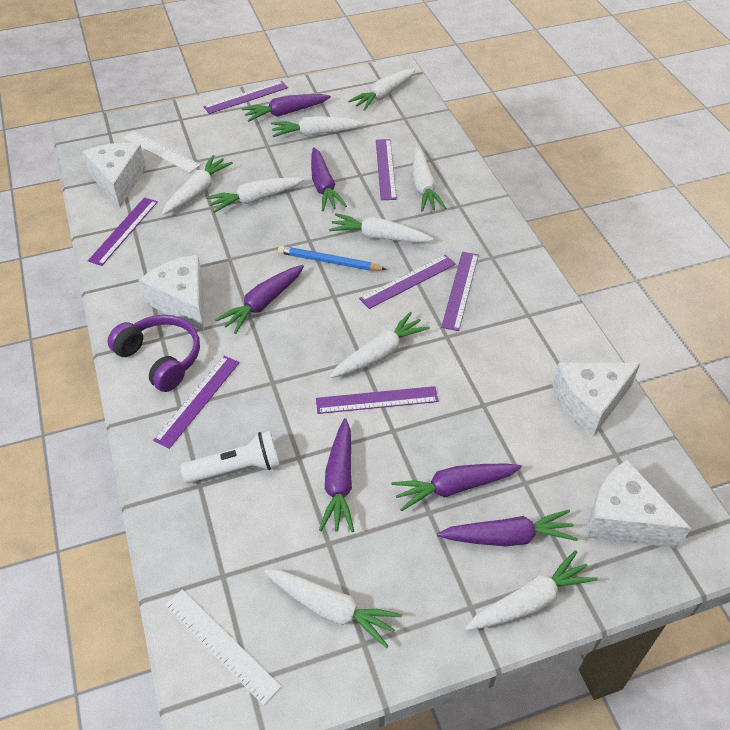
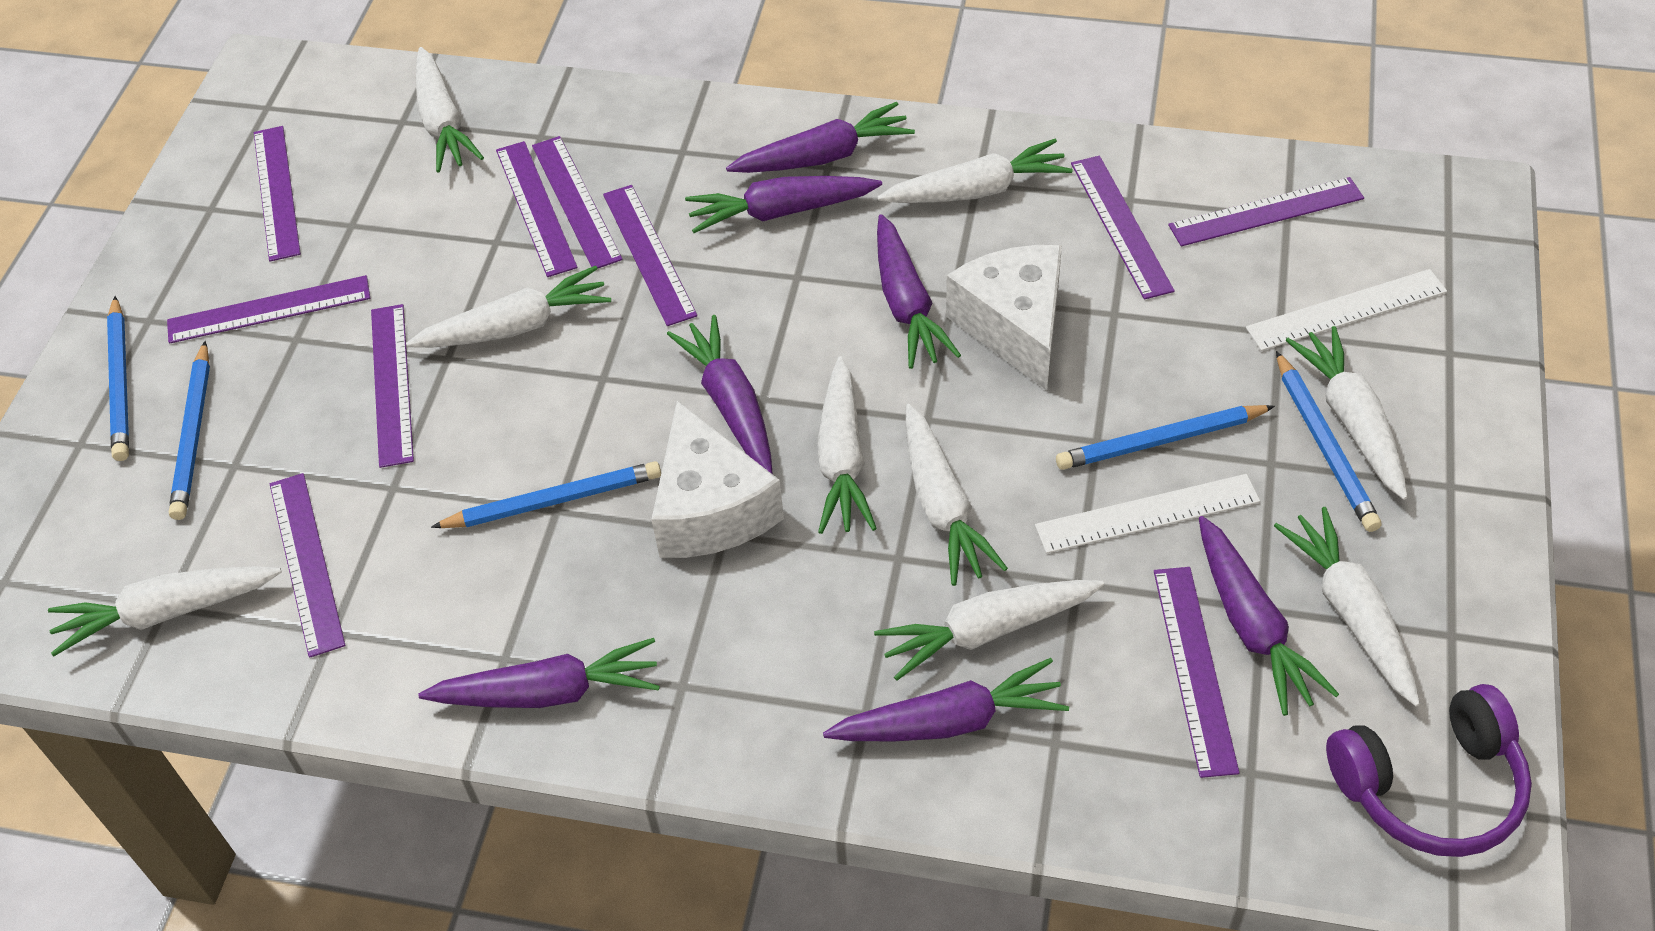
blue pencil: [278,246,387,271] = 1 -> [107,296,129,461] [169,341,210,520] [431,461,661,528] [1056,405,1275,470] [1276,351,1381,532] = 5
purple carrot: [215,265,304,334] [242,94,331,122] [311,147,347,211] [319,418,354,532] [391,464,522,511] [437,510,578,546] = 6 -> [418,638,660,708] [667,315,773,474] [685,176,882,233] [726,102,915,173] [823,658,1069,742] [877,214,961,369] [1199,516,1339,716] = 7
purple ruler: [88,197,158,266] [153,356,240,449] [203,81,288,114] [316,386,439,414] [359,255,456,309] [376,139,397,200] [441,252,479,331] = 7 -> [167,275,370,344] [254,126,301,262] [270,473,345,658] [371,304,414,468] [496,141,578,277] [532,136,623,268] [603,185,697,326] [1071,156,1175,300] [1154,567,1239,778] [1168,177,1364,247] = 10
white cheese: [82,143,146,207] [138,255,204,331] [553,363,640,437] [587,460,691,548] = 4 -> [651,400,784,558] [946,245,1062,391] = 2
white flashlight: [181,431,279,483] = 1 -> none = 0

